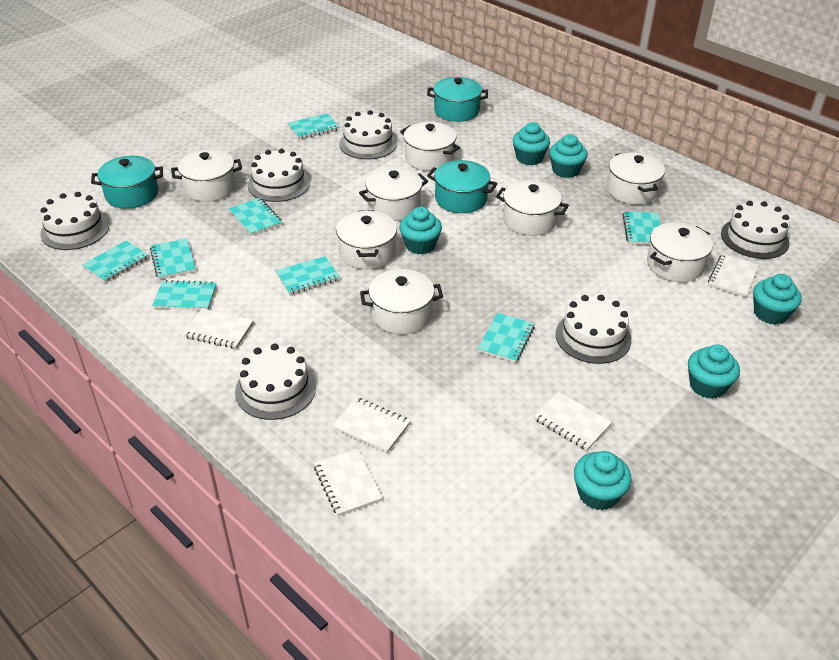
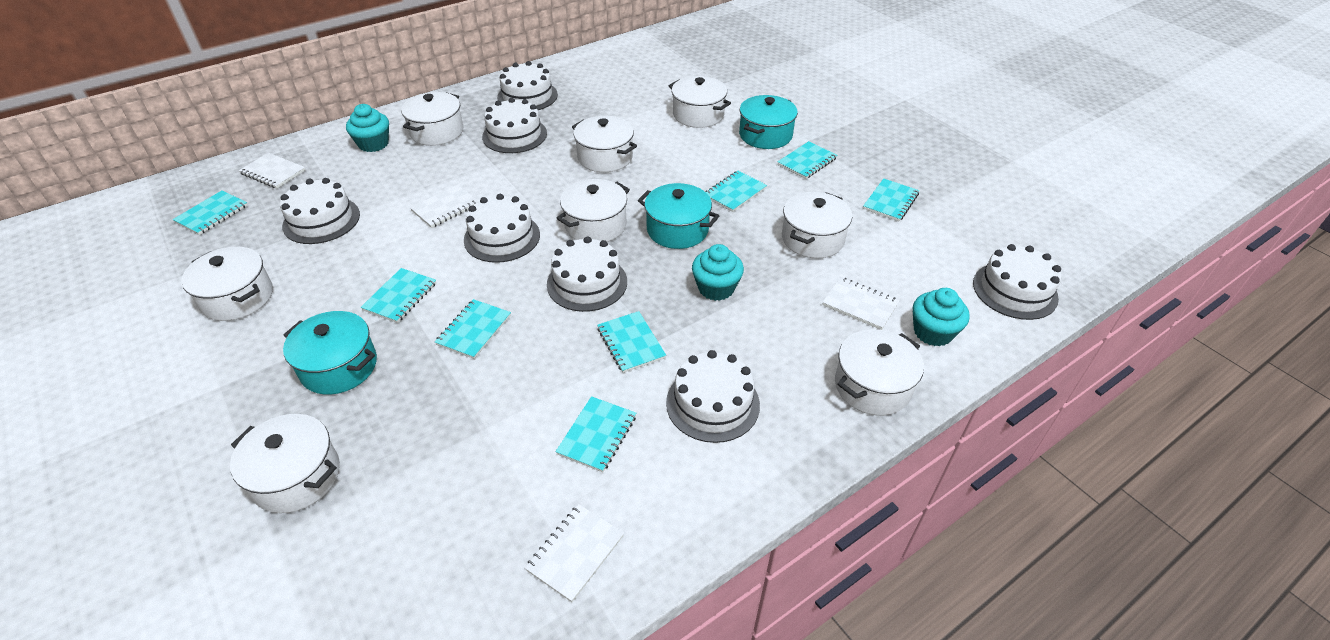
turquoise cupcake: [399,207,442,254] [513,122,550,165] [549,134,588,178] [574,451,632,510] [688,344,740,399] [753,274,802,325] = 6 -> [346,104,389,152] [692,244,744,301] [913,288,970,346] = 3
white cake: [40,192,109,250] [235,343,316,420] [248,149,310,202] [339,110,397,159] [555,295,631,364] [721,201,790,259] = 6 -> [280,178,360,244] [464,194,540,263] [482,98,547,153] [497,61,558,110] [547,237,627,312] [666,350,760,443] [973,244,1062,320] = 7
white notebook: [183,309,253,349] [314,449,383,516] [332,397,410,453] [534,392,612,450] [708,254,759,297] = 5 -> [239,153,305,189] [410,185,479,228] [525,504,624,602] [822,277,899,330] = 4

